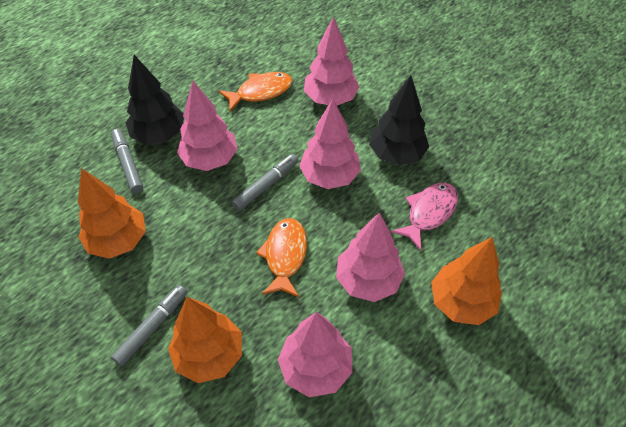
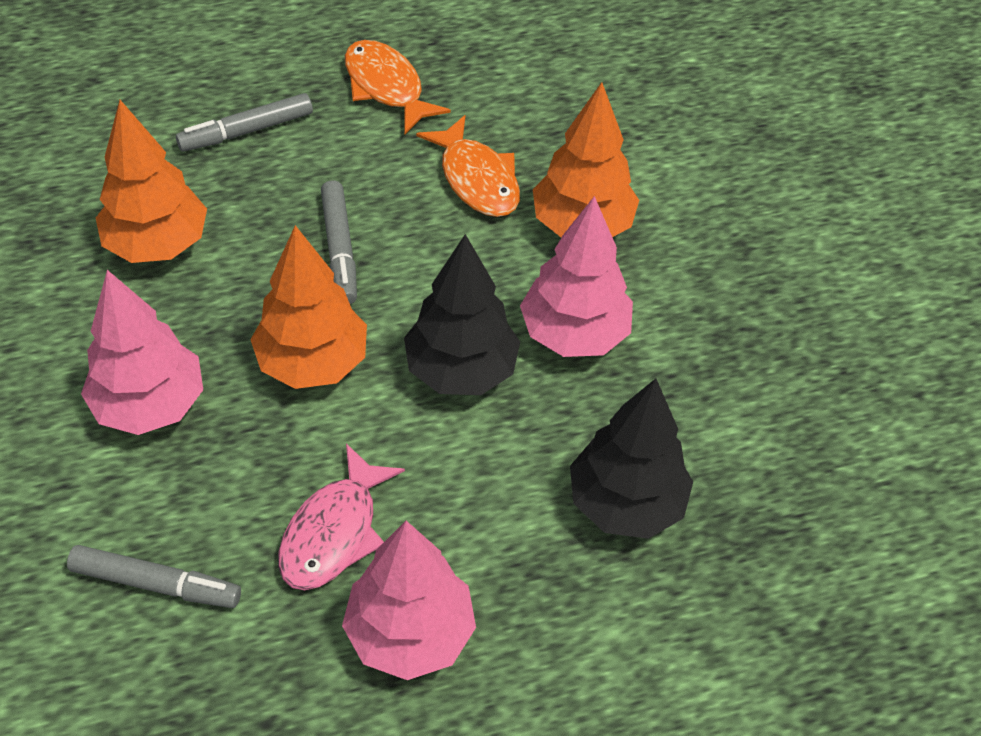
pink tree: [177,81,238,171] [278,312,352,397] [299,99,361,189] [304,16,359,105] [336,212,405,302] = 5 -> [81,270,203,435] [342,521,476,680] [520,196,633,357] = 3

